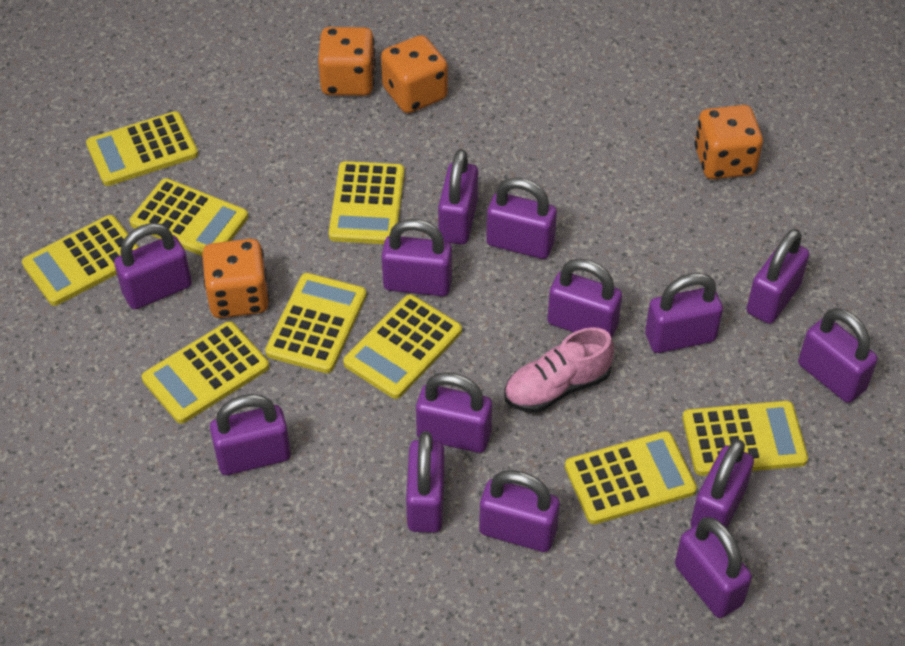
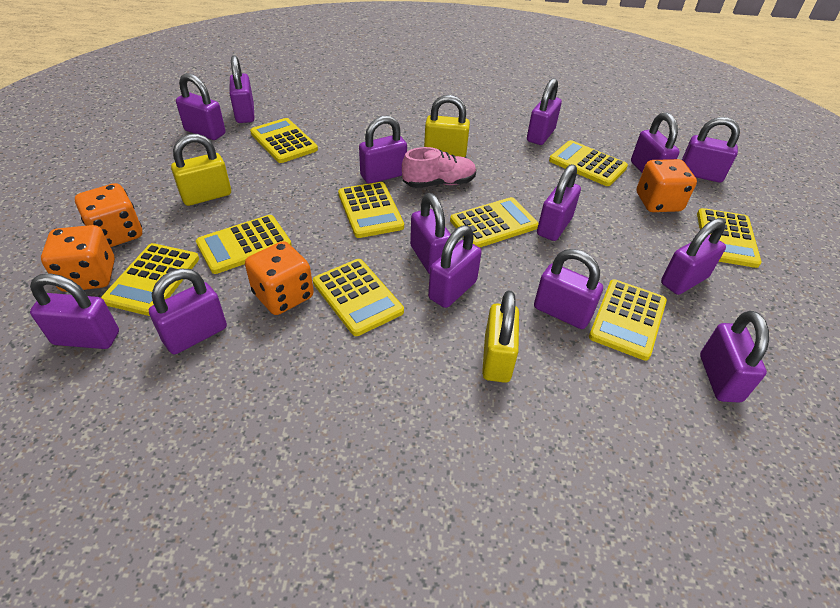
yellow padlock: none = 0 -> [171,134,231,206] [424,95,470,157] [482,290,519,383] = 3

